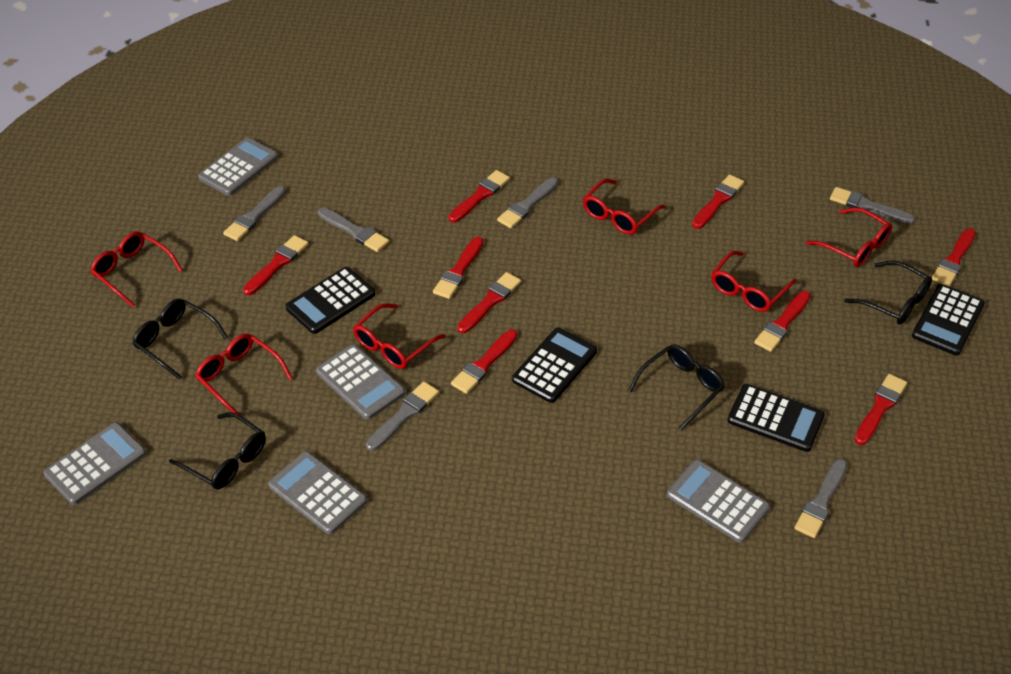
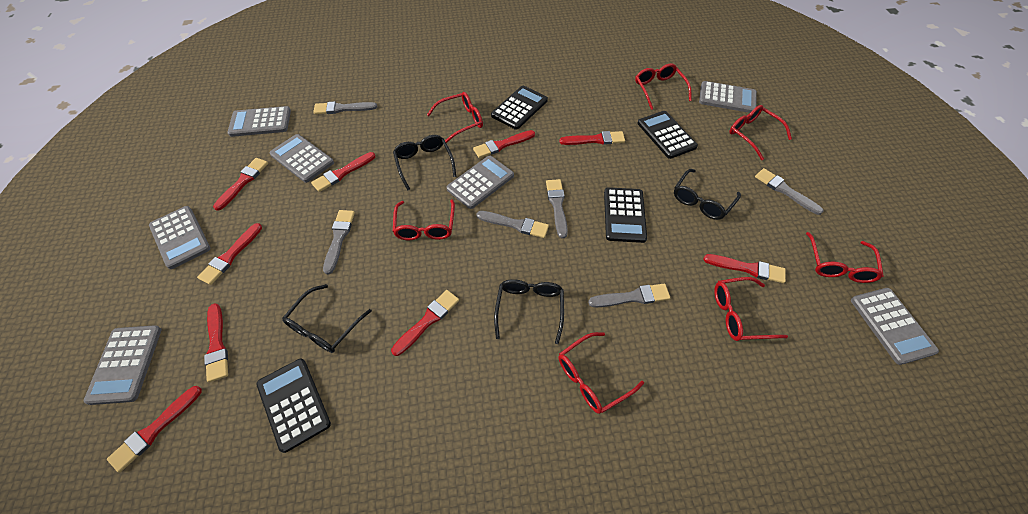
grey calculator: [43,422,146,505] [198,137,278,196] [268,451,367,534] [316,344,405,420] [667,459,770,543] = 5 -> [84,325,162,405] [149,206,210,269] [227,106,291,137] [269,134,334,183] [446,156,514,209] [699,81,757,113] [851,288,939,365] = 7
red glasses: [90,231,183,307] [195,334,292,416] [353,303,445,369] [583,179,665,234] [711,251,797,312] [806,207,892,267] = 6 -> [393,199,455,241] [427,92,483,143] [558,332,644,414] [635,63,692,110] [714,277,788,341] [729,105,792,160] [806,232,884,283] = 7

